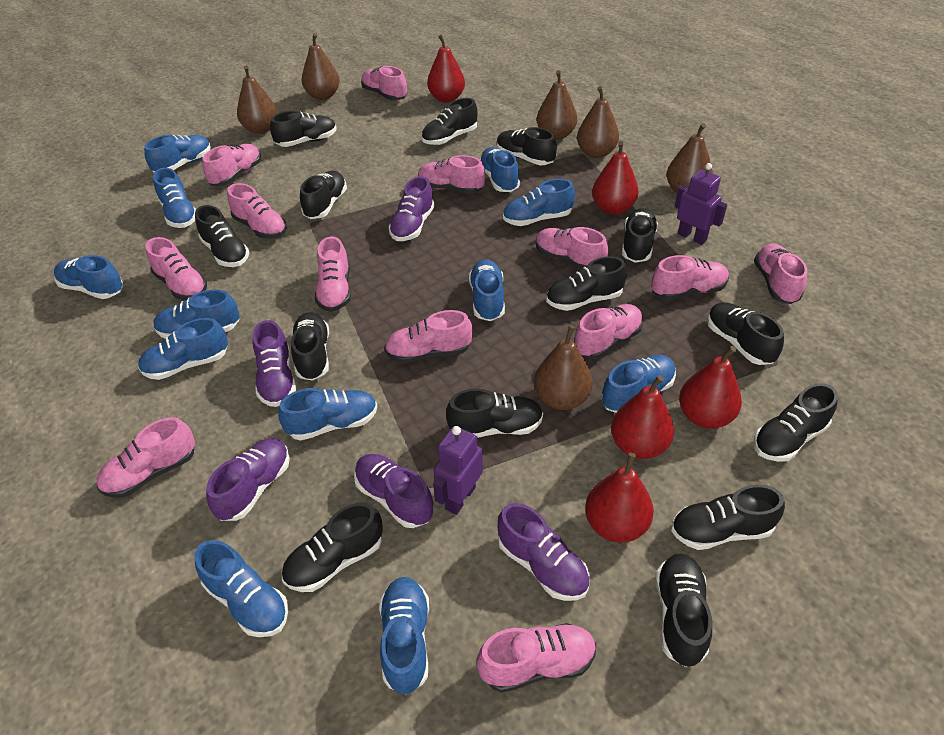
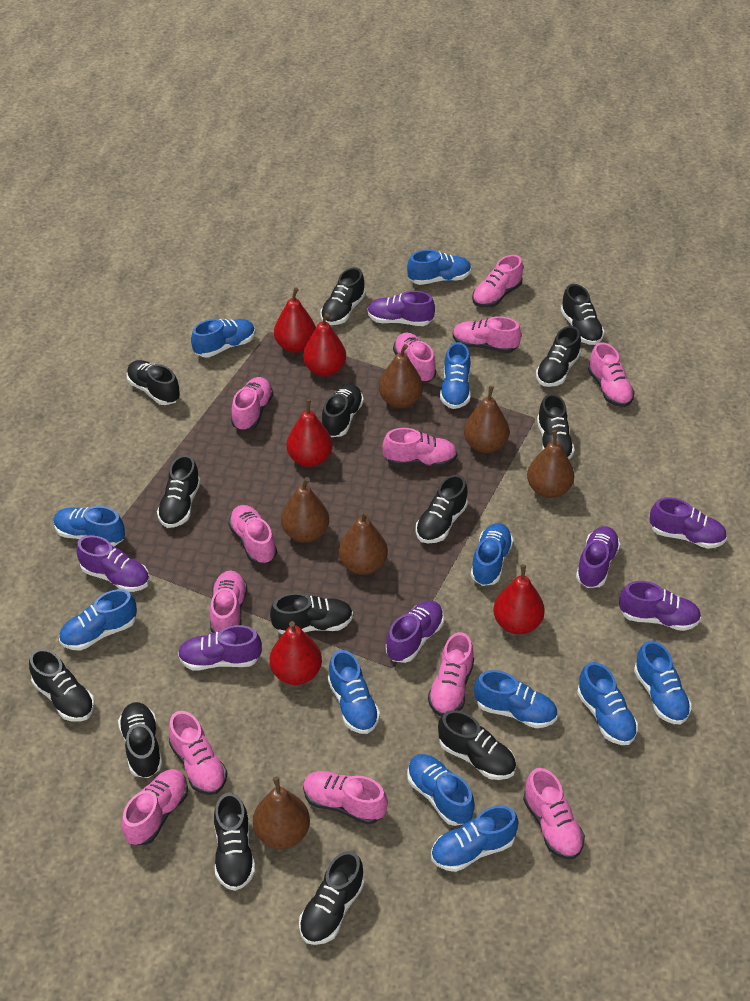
purple robot: [433,426,483,515] [675,163,727,245] = 2 -> none = 0
purple shoe: [206,438,290,521] [252,320,296,407] [354,454,434,528] [389,176,435,241] [497,503,589,601] = 5 -> [76,535,150,592] [178,625,262,670] [367,291,435,326] [386,601,444,663] [576,526,620,588] [619,581,701,631] [650,497,727,549] = 7

